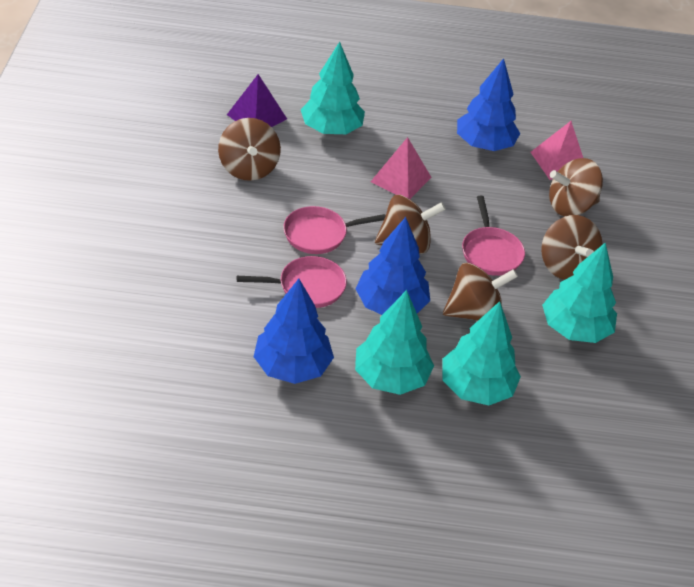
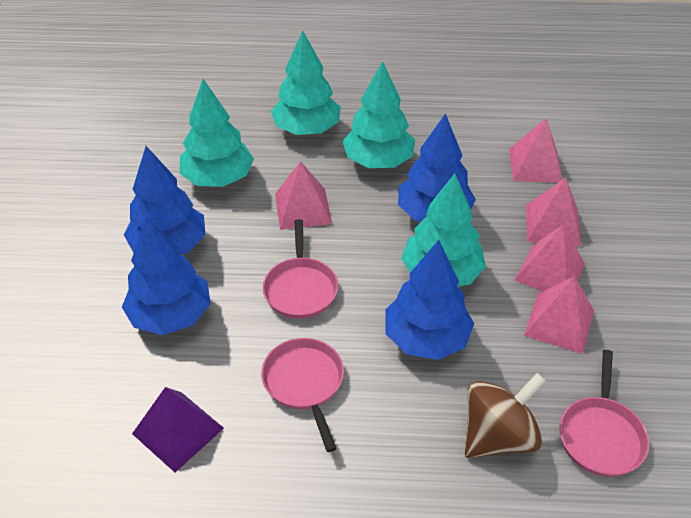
blue tree: [254,279,334,384] [356,217,430,315] [457,58,520,151] = 3 -> [122,216,211,335] [124,146,206,255] [385,240,474,360] [398,113,476,222] = 4
brown spinning top: [218,118,281,181] [375,195,446,254] [443,263,518,321] [541,215,603,280] [549,158,603,216] = 5 -> [465,373,546,458] = 1
pink pyramid: [371,137,431,199] [531,121,583,180] = 2 -> [275,161,332,230] [509,118,563,183] [514,225,585,291] [524,276,594,354] [526,178,581,247] = 5

